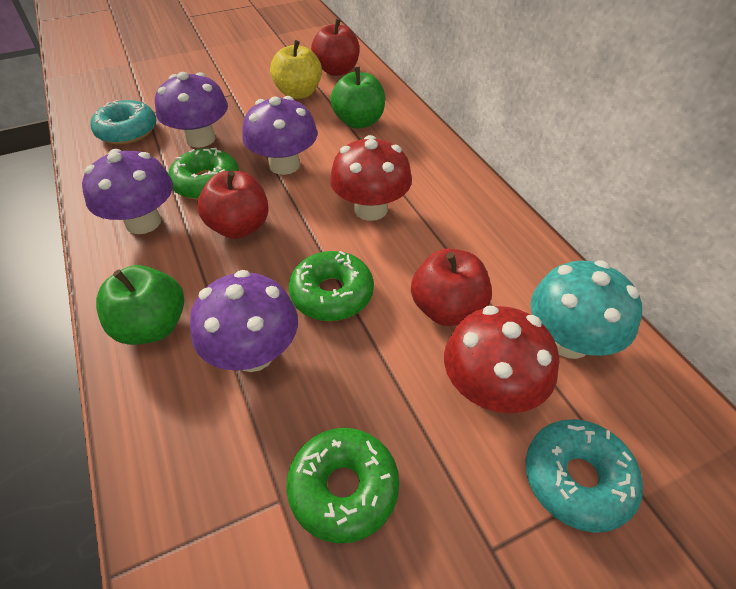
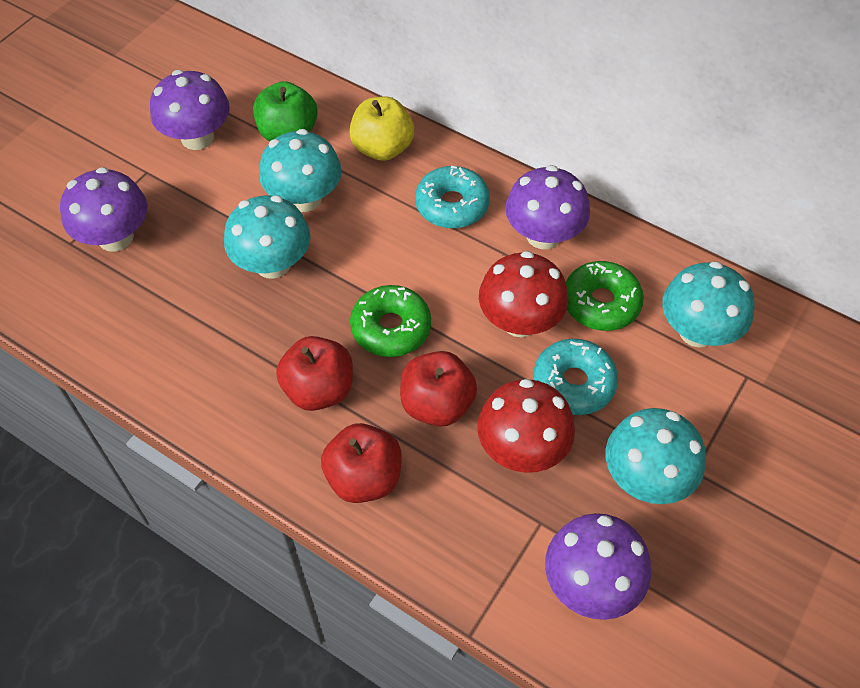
green apple: [96,265,184,345] [330,67,385,129] = 2 -> [253,81,318,142] = 1
green donut: [168,148,239,200] [286,428,399,544] [289,251,374,321] = 3 -> [350,285,431,357] [566,261,644,331] = 2
turquoise mushroom: [531,260,642,359] = 1 -> [224,195,311,279] [259,129,342,212] [606,408,706,504] [662,261,755,348] = 4

